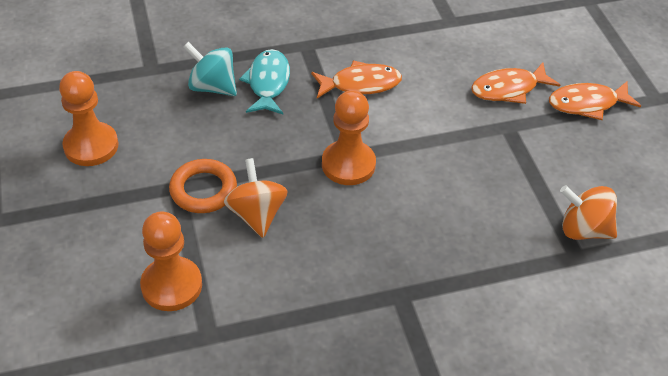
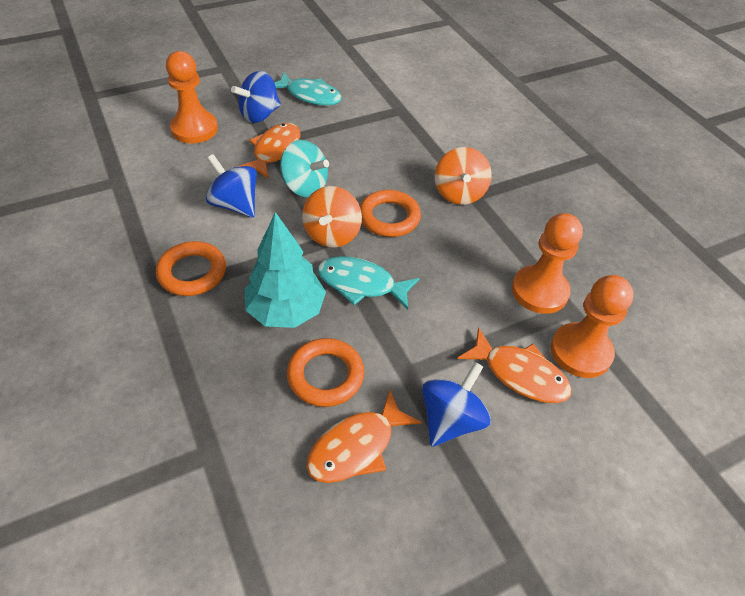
blue spinning top: none = 0 -> [206,154,257,218] [231,71,281,123] [422,362,491,446] = 3
orange ring: [169,159,237,213] = 1 -> [156,241,226,296] [287,338,364,407] [360,190,421,237] = 3
turquoise fish: [239,49,290,114] = 1 -> [274,72,342,106] [317,256,420,310] = 2
turquoise tree: none = 0 -> [245,212,326,328] = 1

